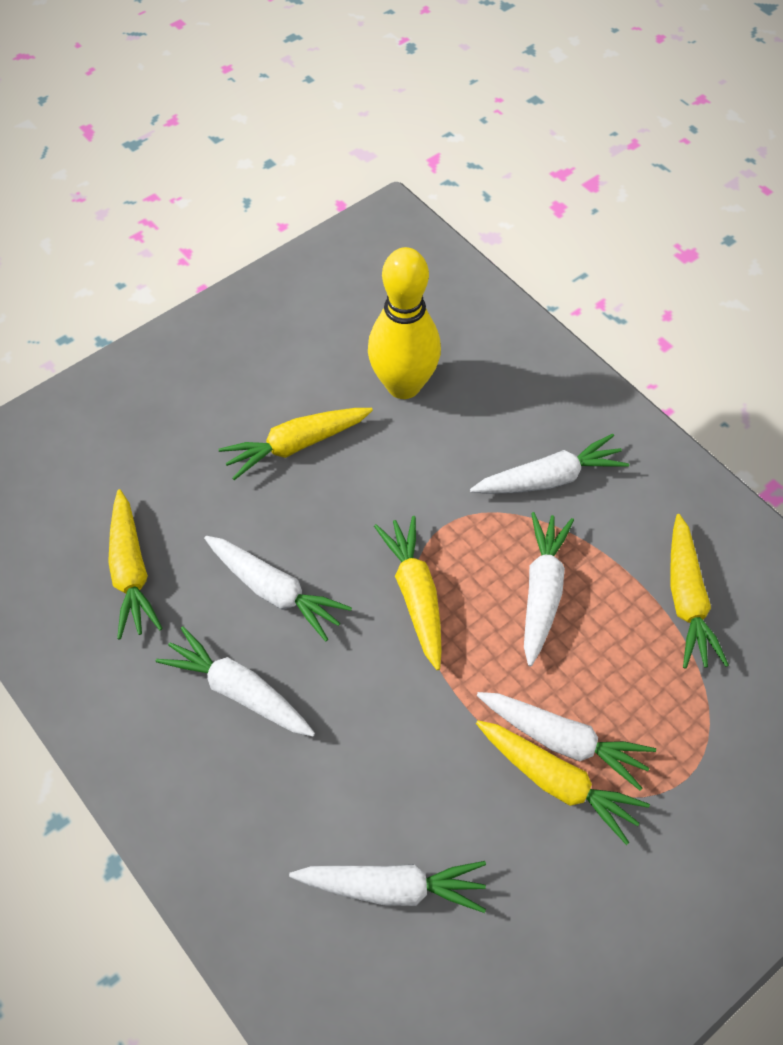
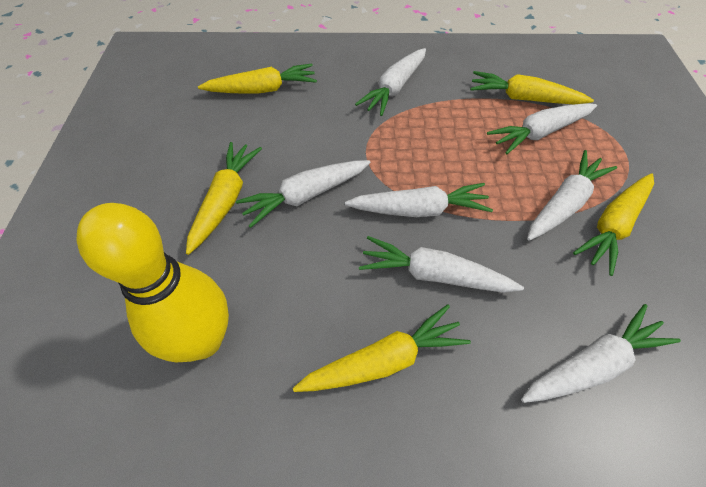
white carrot: [156,626,315,736] [204,536,352,641] [289,861,486,913] [470,434,629,494] [477,692,656,791] [524,512,574,666] = 6 -> [236,160,371,228] [345,183,493,217] [355,48,426,116] [359,236,524,293] [487,103,597,154] [521,304,681,403] [527,150,617,241] = 7

